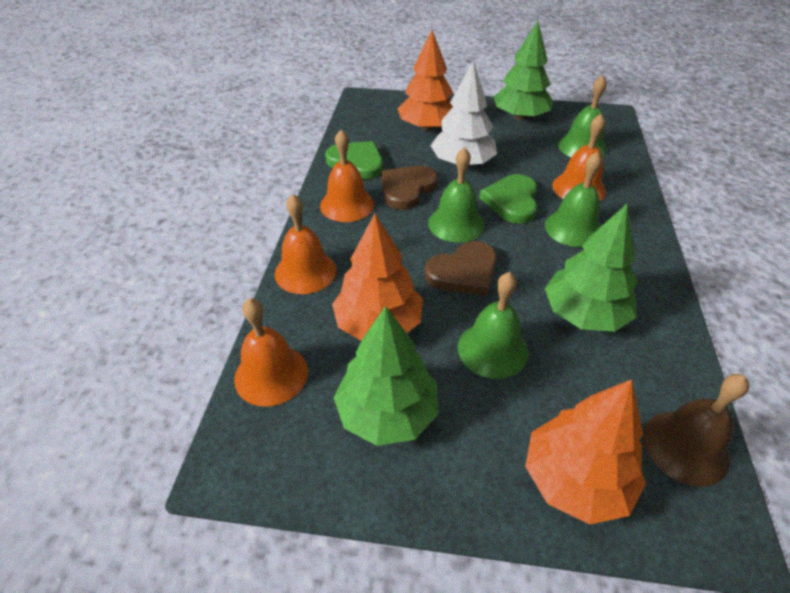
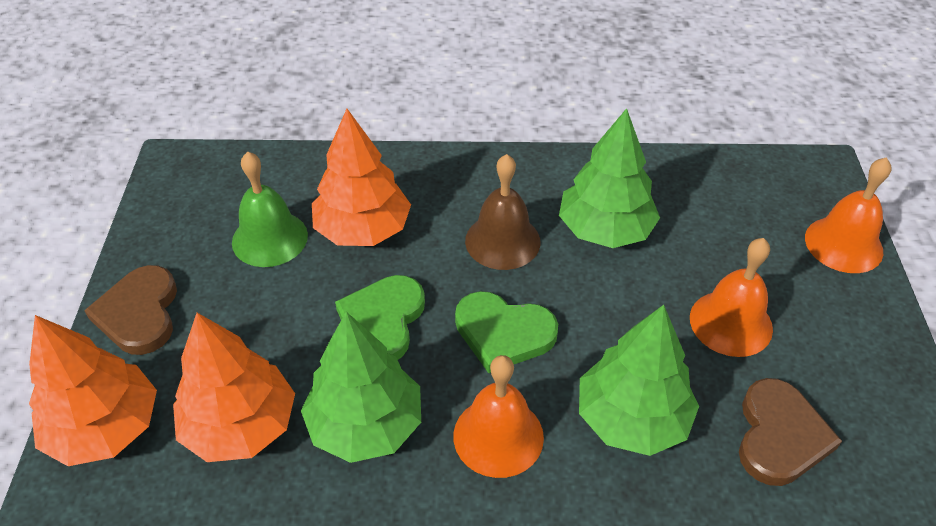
green bell: [428,147,485,243] [458,272,529,379] [545,152,602,247] [558,75,607,157] = 4 -> [232,152,308,267] = 1
orange bell: [234,298,308,407] [275,194,337,294] [320,129,374,222] [552,114,606,201] = 4 -> [453,355,544,478] [690,238,773,357] [805,157,892,273] = 3
white tree: [431,61,497,165] = 1 -> none = 0

